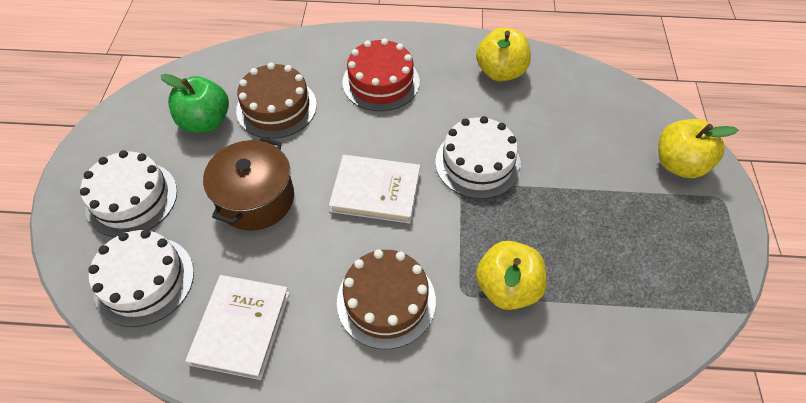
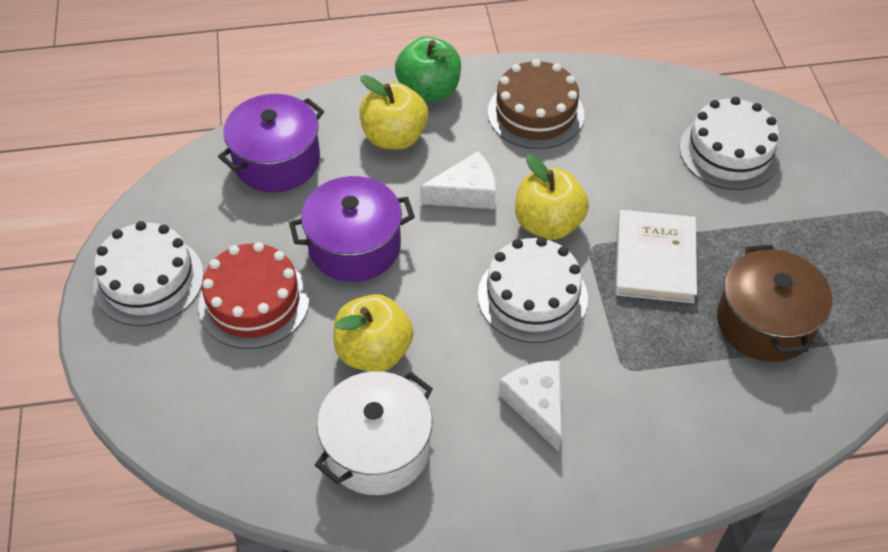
brown cake: [236,63,317,139] [337,249,436,349] = 2 -> [488,59,584,149] = 1
purple pot: none = 0 -> [218,94,324,192] [289,176,415,282] = 2
white book: [186,275,290,380] [329,155,420,224] = 2 -> [615,210,697,303] = 1
white cheese: none = 0 -> [420,151,496,209] [499,361,561,452] = 2
white pot: none = 0 -> [315,371,433,495] = 1

